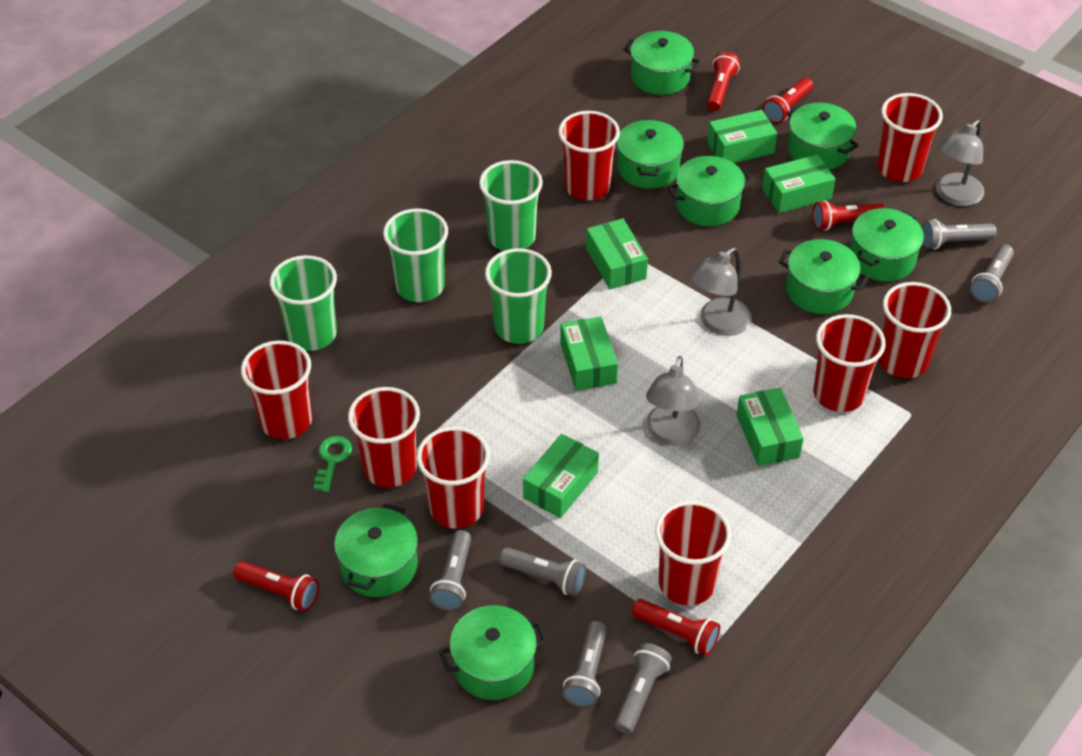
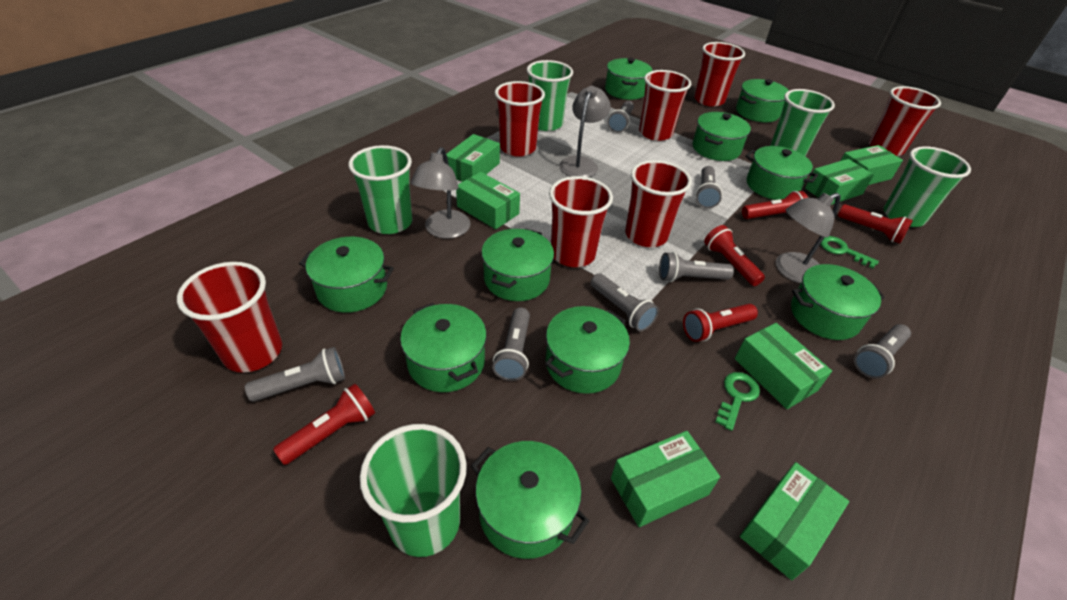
green box: [523,434,599,518] [560,316,618,391] [586,218,648,289] [707,110,777,163] [736,388,804,466] [762,154,835,213] = 6 -> [446,134,500,182] [456,172,520,229] [611,431,720,527] [735,323,832,409] [740,462,849,580] [805,159,874,205] [841,145,903,185] = 7
green cup: [270,255,337,351] [383,209,448,302] [479,160,543,251] [485,248,552,344] = 4 -> [348,145,412,234] [360,424,467,557] [527,60,573,131] [770,89,835,156] [884,146,971,227] = 5
green key: [314,436,352,492] = 1 -> [715,372,760,431] [820,236,879,268] = 2
green pot: [334,504,418,597] [439,605,547,700] [617,119,684,189] [623,31,701,95] [668,156,752,226] [779,239,868,314] [786,103,859,170] [850,208,924,281] = 8 -> [299,237,394,313] [400,303,487,392] [471,441,589,559] [481,229,554,301] [545,306,630,394] [605,58,652,100] [693,112,751,161] [736,79,789,122] [745,146,818,200] [791,264,885,340] = 10
grey flashlight: [429,530,471,611] [499,547,586,596] [562,621,607,707] [614,643,672,734] [922,219,996,250] [970,245,1014,303] = 6 -> [245,347,345,402] [492,307,530,381] [591,273,659,331] [608,101,634,132] [659,252,734,282] [695,166,723,208] [854,324,911,379] = 7
red cup: [241,341,312,439] [348,387,420,487] [417,427,490,528] [558,111,620,200] [655,501,731,606] [814,314,886,412] [877,93,943,182] [878,282,951,379] = 8 -> [177,262,282,373] [495,81,545,157] [549,176,613,267] [625,160,692,247] [639,70,691,141] [694,42,745,107] [869,86,941,156] = 7

